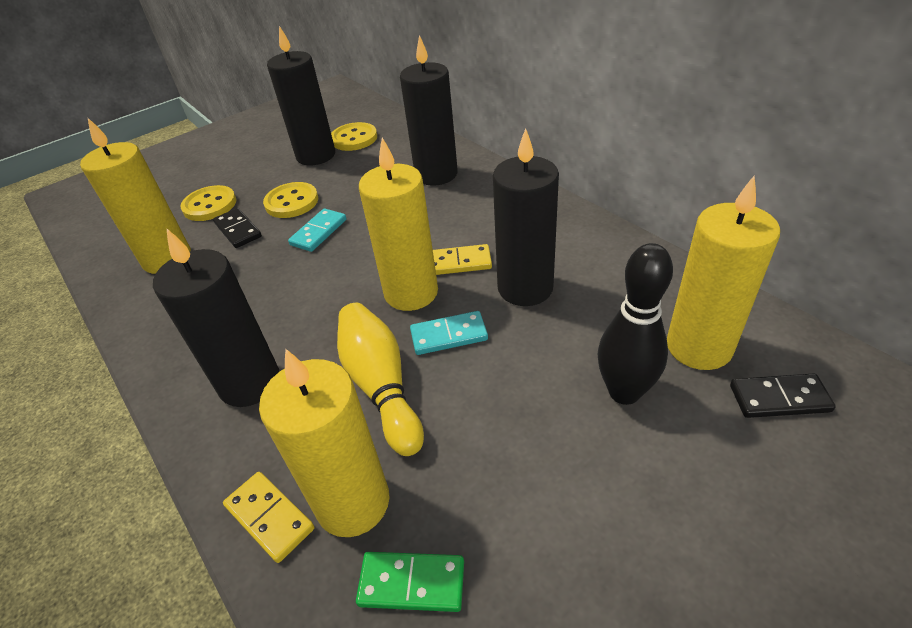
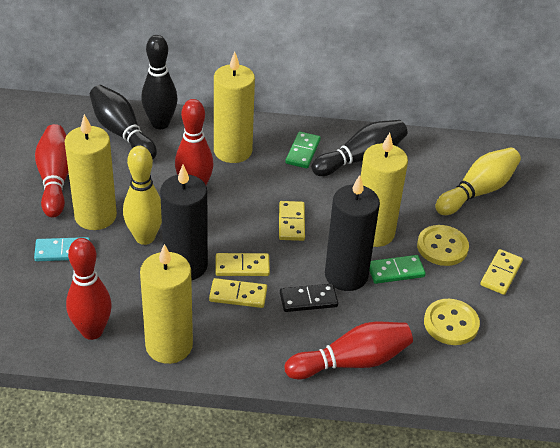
black bowling pin: [597,243,673,405] = 1 -> [90,85,157,159] [141,35,178,129] [311,120,407,176] = 3
black candle: [153,229,279,407] [267,26,335,165] [400,35,458,186] [493,128,559,306] = 4 -> [160,165,208,281] [325,175,380,291] = 2
black domino: [213,208,262,248] [730,374,836,418] = 2 -> [280,284,338,312] = 1
green domino: [356,552,464,612] = 1 -> [285,132,321,168] [369,255,426,284] = 2
red bowling pin: none = 0 -> [35,124,69,218] [66,238,112,340] [175,99,214,185] [285,322,413,379] = 4
turquoise domino: [288,208,347,252] [410,311,488,355] = 2 -> [34,237,90,261] = 1
yellow bowling pin: [337,303,424,456] = 1 -> [123,146,162,245] [435,148,521,215] = 2
yellow button: [180,185,236,221] [263,182,318,218] [331,122,377,151] = 3 -> [417,225,469,266] [424,299,480,345] = 2
yellow domino: [223,472,314,563] [433,244,492,275] = 2 -> [209,278,267,308] [215,253,270,276] [279,201,305,241] [480,249,523,295] = 4

